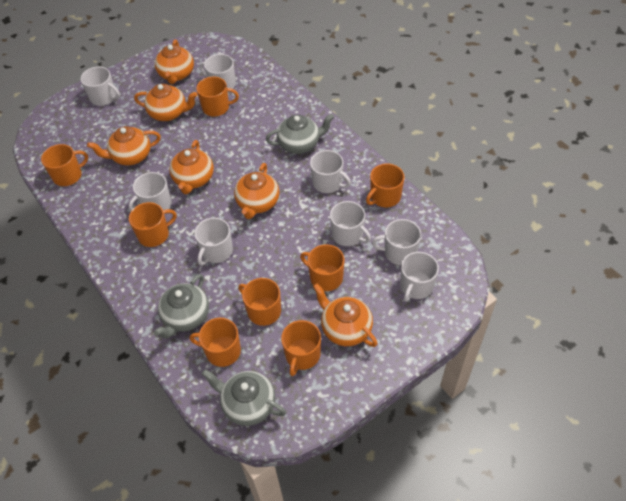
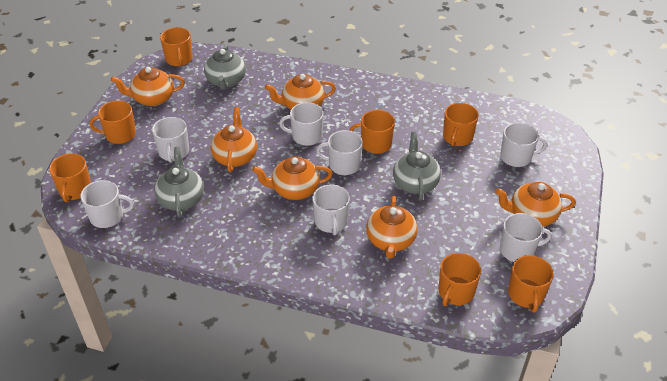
orange mug: [41,144,88,186] [129,202,177,247] [190,318,241,367] [196,77,239,117] [238,278,281,326] [281,320,321,376] [300,244,344,291] [366,164,404,207] = 8 -> [49,154,91,202] [90,101,136,144] [160,27,193,66] [349,110,395,154] [438,253,481,306] [443,103,479,146] [508,255,554,313] = 7
white mug: [81,67,120,106] [129,172,171,211] [195,218,233,265] [200,54,236,92] [310,150,351,193] [330,201,371,246] [372,219,421,265] [400,252,439,302] = 8 -> [80,180,134,228] [152,117,189,163] [279,102,323,146] [312,185,350,235] [316,130,363,175] [500,123,547,167] [500,213,552,262] = 7

